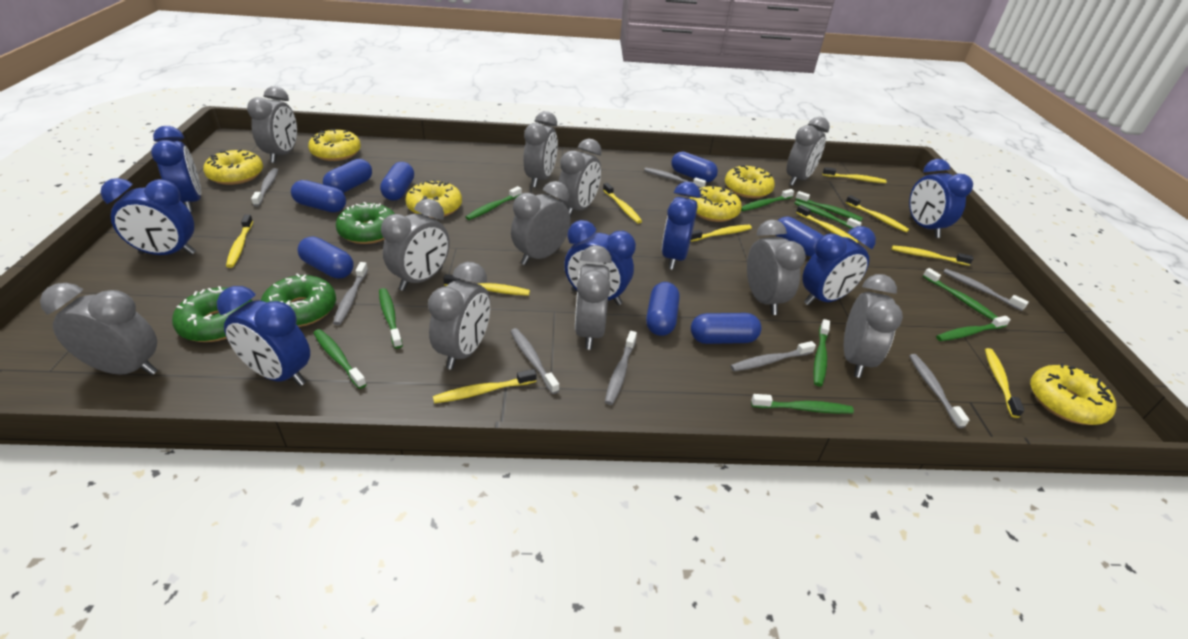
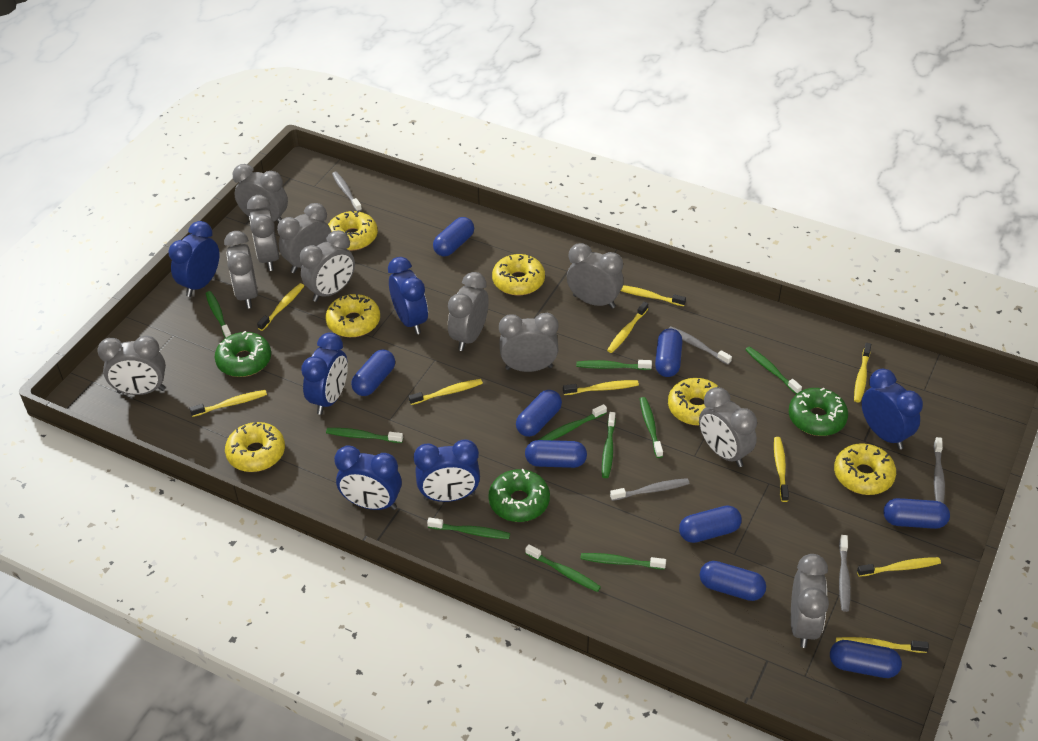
blue capsule: [291,180,346,212] [297,237,354,279] [323,159,372,193] [380,162,414,201] [646,282,680,336] [671,151,718,183] [691,313,761,344] [776,217,823,257] = 8 -> [351,350,395,396] [433,217,474,256] [516,390,562,437] [525,440,587,468] [655,329,682,377] [679,505,742,543] [700,561,766,601] [830,640,902,678] [884,498,950,529] = 9
blue clock: [100,178,196,255] [151,126,201,212] [217,286,310,386] [564,220,636,305] [662,182,701,270] [802,226,876,305] [909,159,973,238] = 7 -> [168,221,219,297] [301,333,348,415] [334,446,402,510] [388,257,428,334] [414,439,480,502] [862,369,923,450] = 6
grey toothbrush: [251,168,278,207] [333,262,368,325] [510,328,560,394] [605,331,637,405] [644,168,706,188] [730,341,816,371] [909,354,969,428] [943,269,1029,311] = 8 -> [332,172,362,212] [610,478,689,501] [668,326,732,365] [839,535,851,612] [934,437,945,504] = 5

